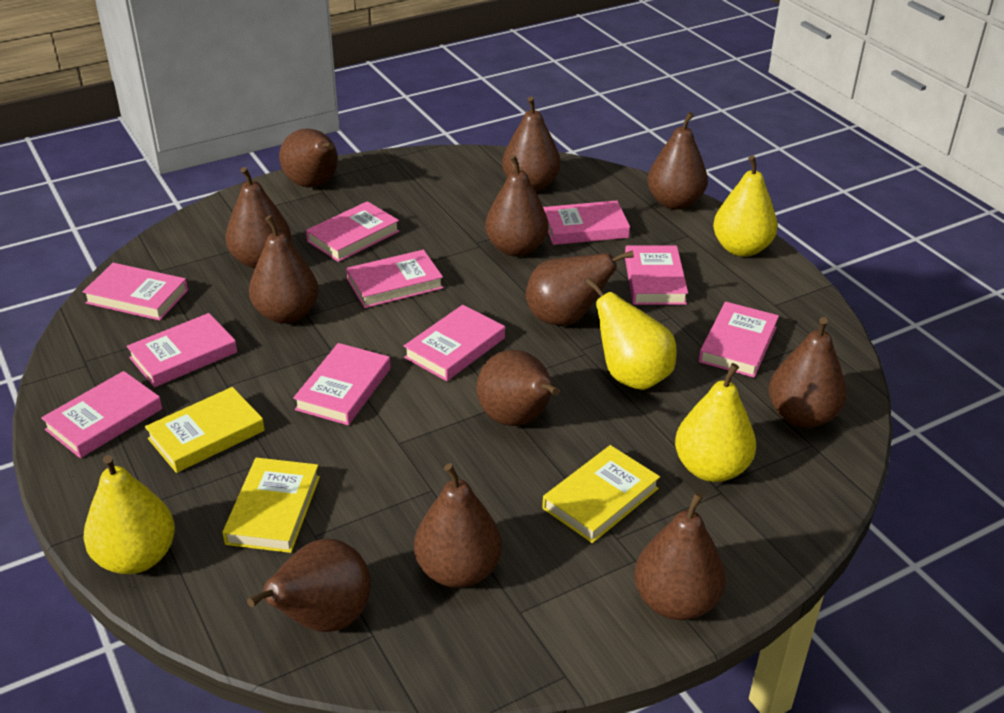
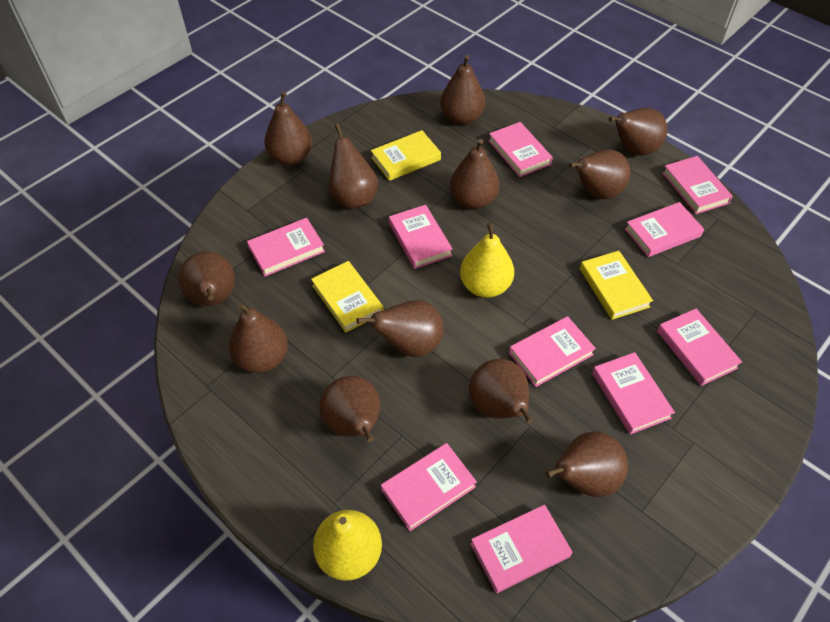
yellow pear: [83,455,175,574] [585,278,677,390] [675,363,756,482] [713,155,778,257] = 4 -> [313,510,382,580] [460,222,514,298] = 2

